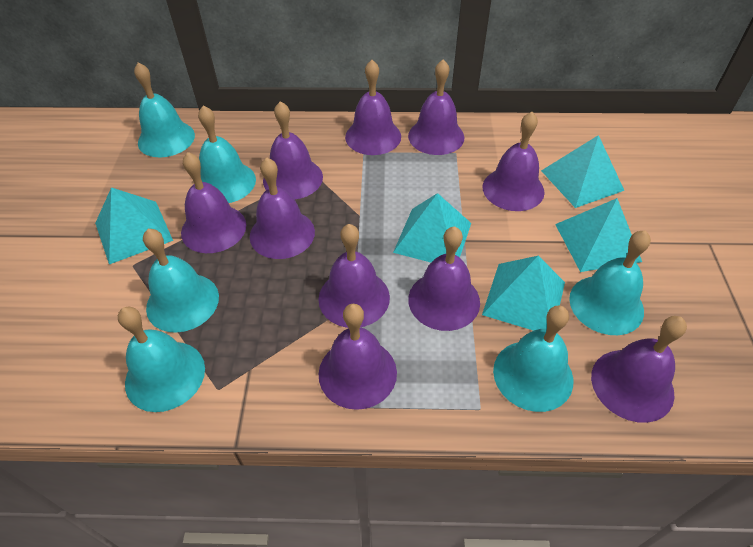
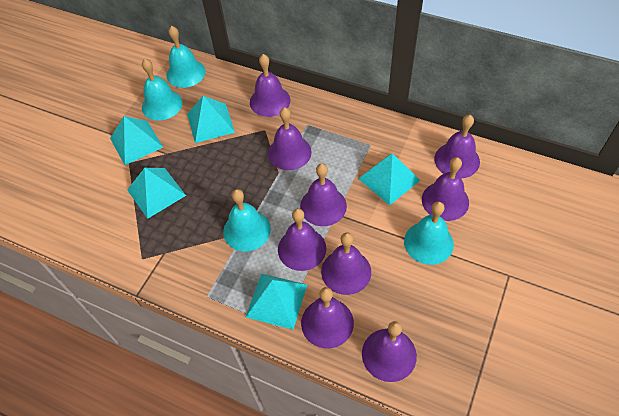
purple bell: [181,152,246,253] [250,157,315,259] [263,101,323,199] [318,224,390,328] [319,304,397,410] [345,60,401,155] [408,59,465,155] [408,226,480,331] [483,112,545,211] [591,316,687,423] = 10 -> [250,54,291,117] [268,107,312,170] [278,208,326,271] [300,163,347,226] [301,287,354,348] [321,232,371,295] [362,321,417,382] [422,157,469,221] [434,115,480,178] = 9
turquoise bell: [118,307,205,412] [134,62,195,157] [143,229,219,333] [198,105,256,203] [493,305,573,412] [569,230,651,335] = 6 -> [142,59,182,121] [166,26,206,88] [223,189,271,252] [404,201,454,265] = 4

